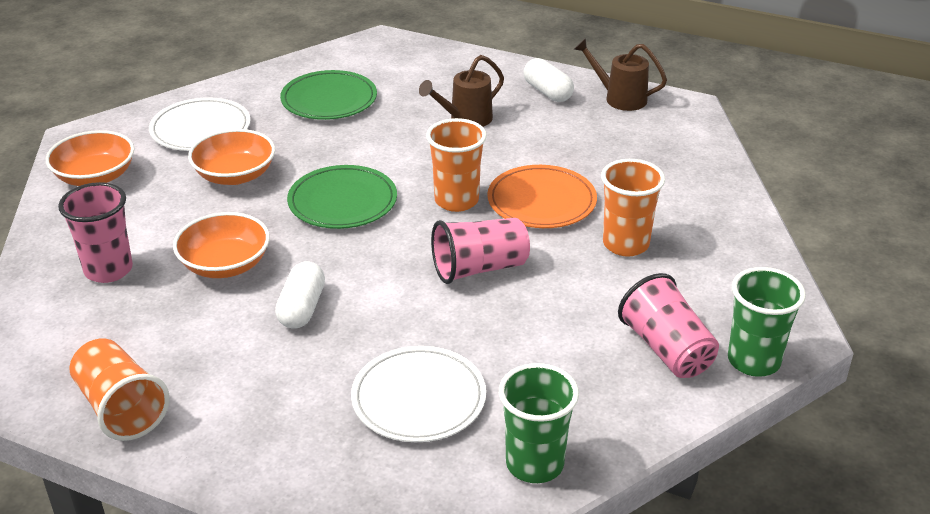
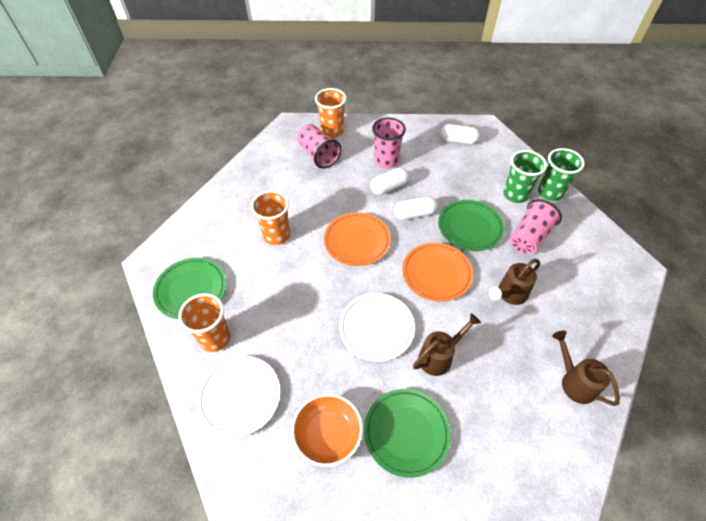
brown watering can: [419,55,504,127] [574,38,667,111] = 2 -> [413,313,481,376] [489,259,540,305] [552,331,620,406] = 3
green plate: [280,70,377,120] [287,165,397,229] = 2 -> [153,258,226,319] [364,389,451,478] [438,200,505,251] = 3
orange bowl: [46,130,134,186] [173,212,270,278] [188,129,275,185] = 3 -> [291,394,363,467] = 1
orange plate: [487,165,597,228] = 1 -> [324,212,391,266] [402,243,473,302] = 2
white capsule: [275,261,325,329] [523,58,574,102] = 2 -> [370,167,409,195] [394,196,438,220] [440,124,480,144] = 3

